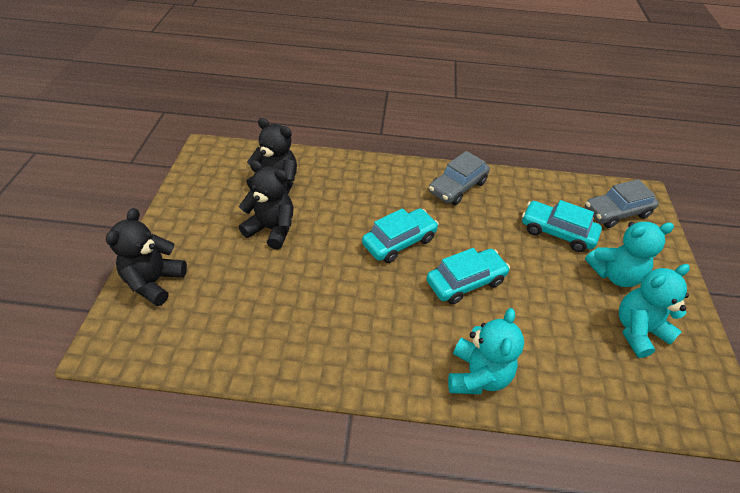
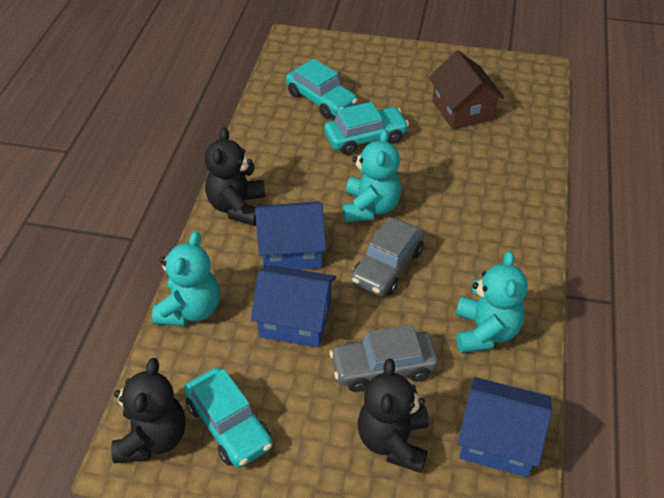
blue house: none = 0 -> [251,265,337,348] [255,201,326,270] [458,377,552,477] = 3
brown house: none = 0 -> [428,51,504,130] = 1

